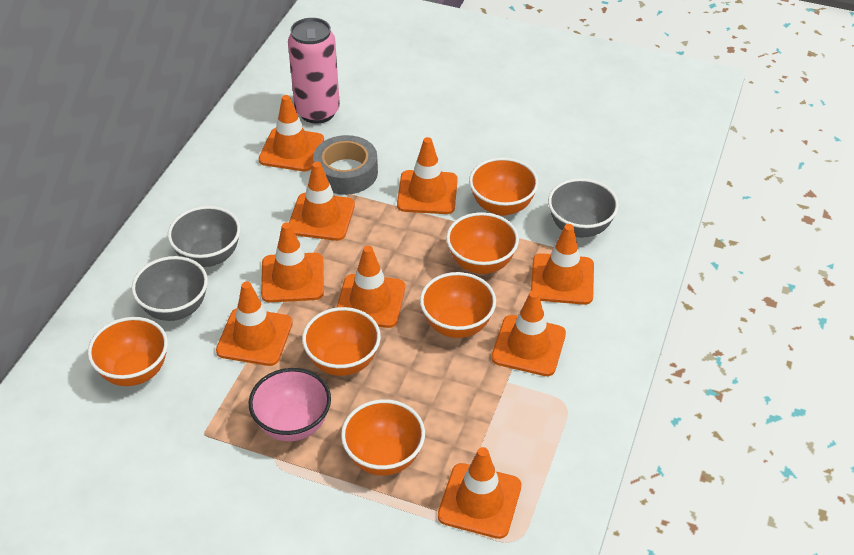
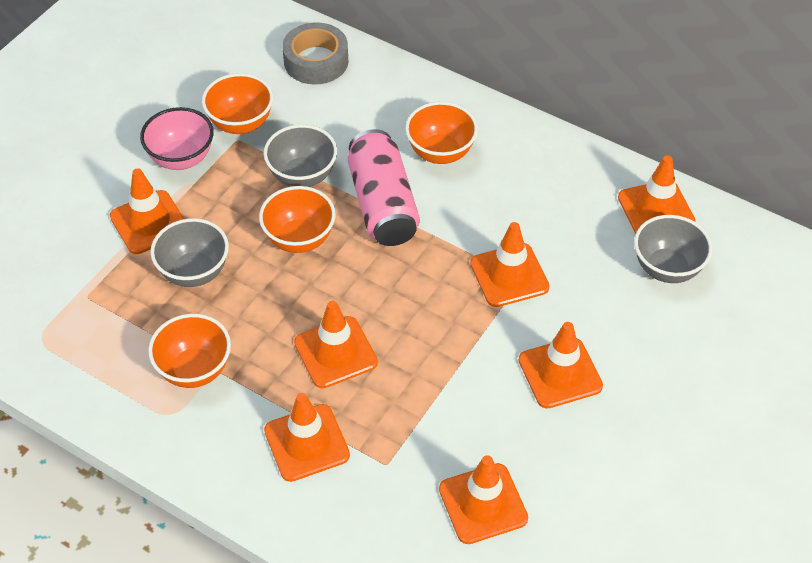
orange bowl: [88,317,168,386] [302,307,381,376] [341,399,425,476] [420,272,496,338] [446,212,519,274] [469,157,538,216] = 6 -> [148,314,231,388] [202,73,273,134] [259,186,336,253] [405,102,478,164] = 4
orange traffic cone: [216,282,293,366] [259,95,324,172] [261,222,324,302] [289,162,355,241] [337,246,405,328] [397,137,458,214] [438,447,521,539] [491,290,566,376] [531,224,594,305] = 9 -> [110,168,184,254] [264,393,350,482] [294,301,378,388] [439,455,528,544] [470,222,550,307] [519,322,603,409] [618,155,696,234] = 7

